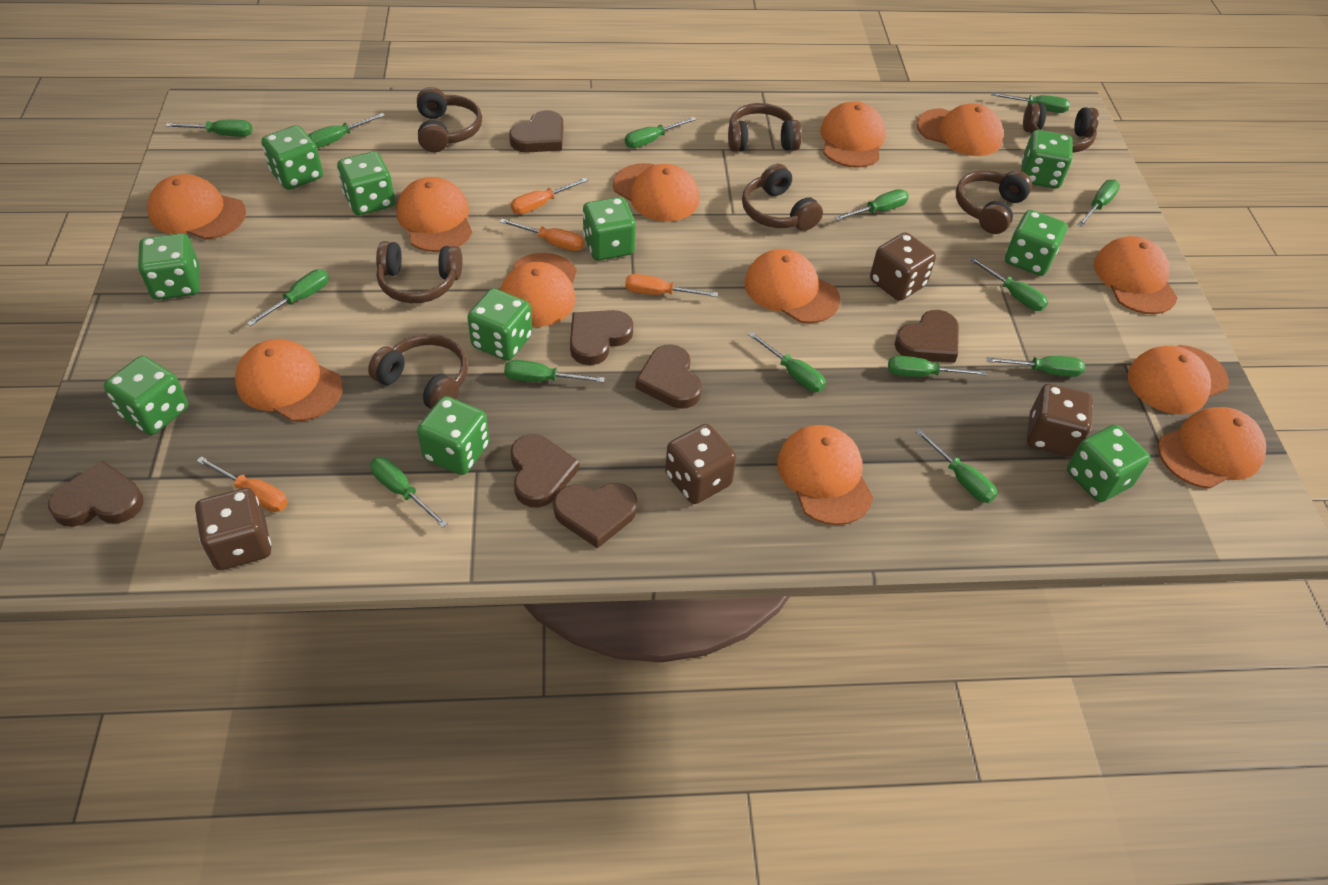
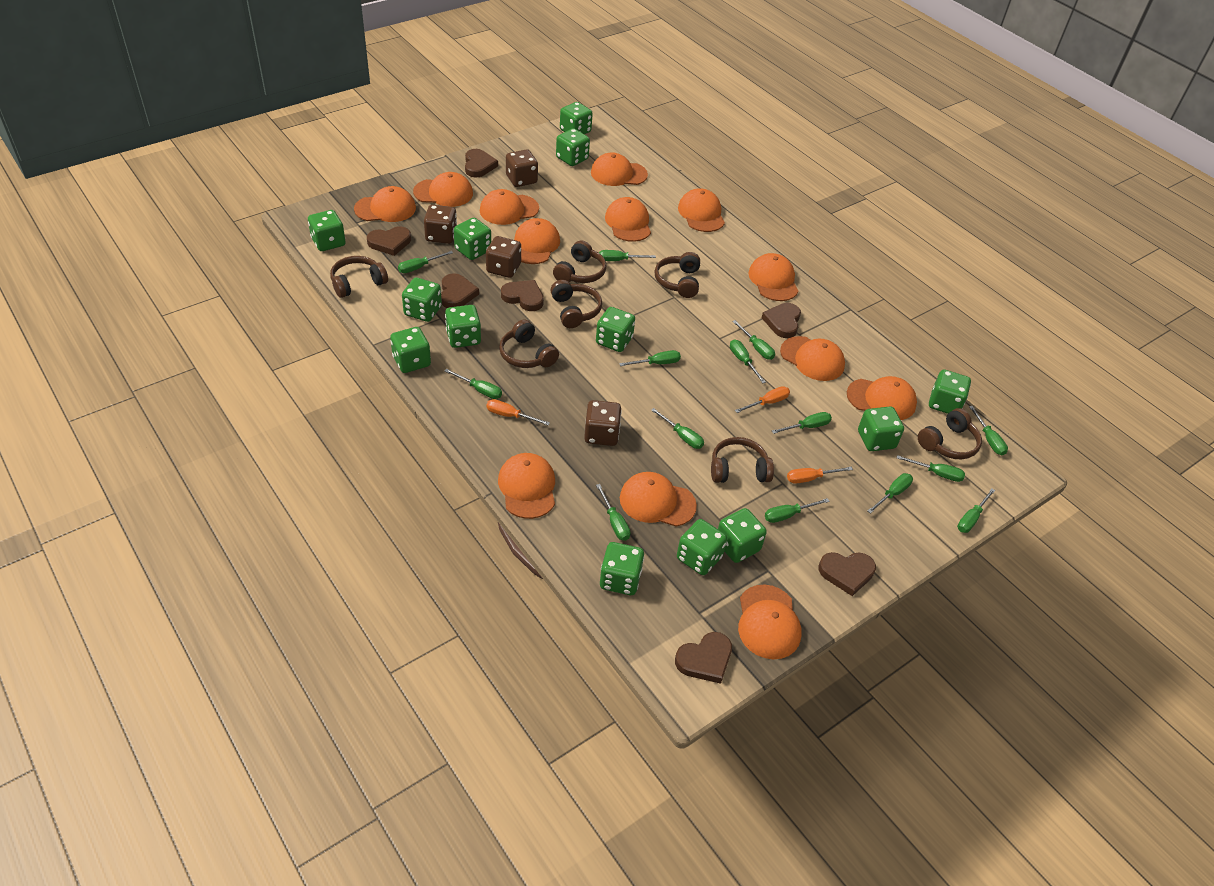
green dice: [104,356,188,435] [138,233,200,300] [261,125,323,190] [337,151,395,215] [417,396,489,475] [467,288,532,361] [583,197,636,260] [1005,210,1067,276] [1021,130,1073,189] [1067,425,1150,502] = 10 -> [308,210,346,251] [390,327,431,373] [402,277,442,322] [445,305,481,348] [454,218,491,260] [556,128,590,166] [560,102,593,134] [596,307,635,352] [600,542,644,595] [677,519,727,575] [718,508,767,563] [858,406,904,451] [929,369,971,414] = 13
orange cap: [147,174,246,240] [235,339,343,422] [397,177,472,252] [500,253,577,327] [613,163,700,222] [744,249,840,323] [777,425,873,525] [820,101,886,168] [917,104,1004,156] [1094,236,1178,314] [1128,345,1229,414] [1158,407,1266,489] = 12 -> [354,186,416,222] [413,172,473,207] [480,189,539,225] [498,453,555,519] [514,218,560,264] [591,152,648,186] [605,197,651,242] [620,472,697,526] [678,188,725,232] [738,585,802,659] [748,253,798,301] [780,336,845,381] [847,376,917,420] = 13
orange screwdriver: [197,457,288,512] [500,219,584,251] [511,178,588,214] [625,274,718,297] = 4 -> [486,399,550,426] [735,386,790,413] [787,467,853,484] = 3

